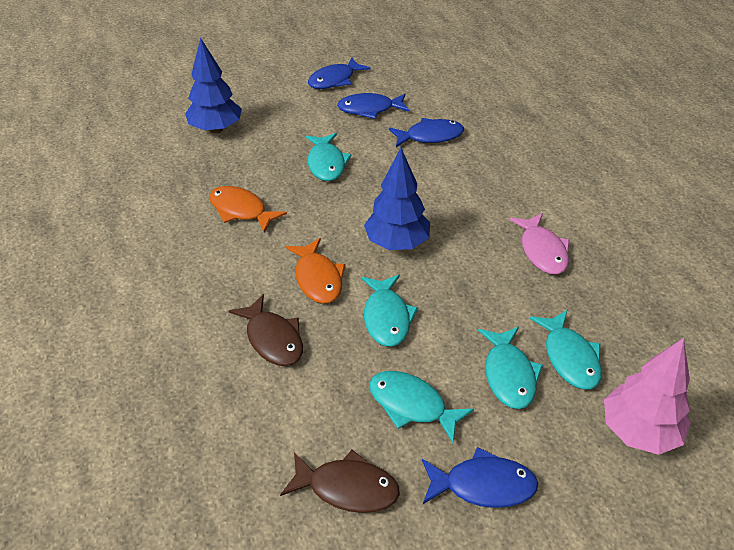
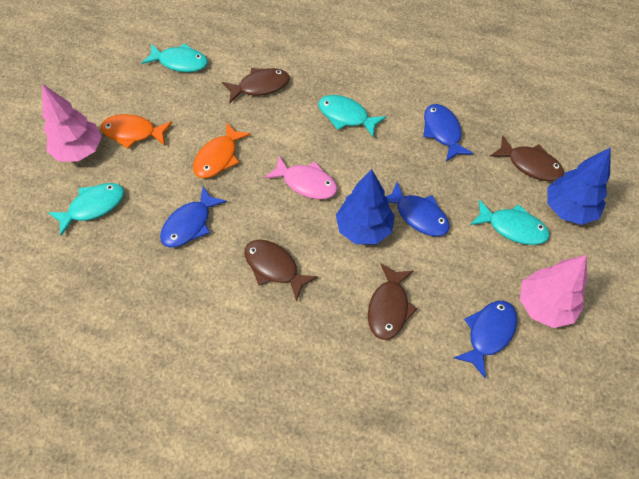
brown fish: [229,294,303,366] [280,450,400,513] = 2 -> [222,68,290,103] [244,239,318,301] [368,264,417,340] [490,136,564,181] = 4
pink tree: [604,338,691,455] = 1 -> [42,84,102,162] [520,255,587,328] = 2
turquoise fish: [305,133,352,181] [362,275,418,347] [369,371,474,443] [478,327,543,409] [530,310,602,389] = 5 -> [48,183,124,236] [142,43,208,72] [318,95,386,137] [470,199,549,245] = 4

